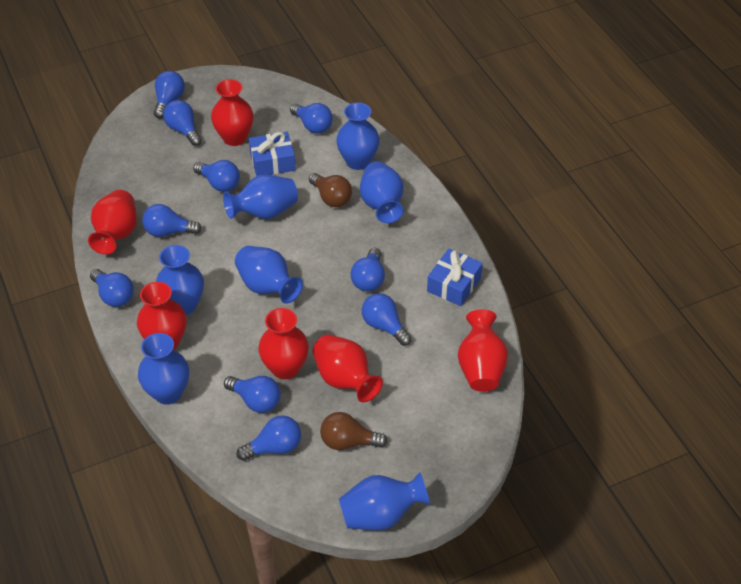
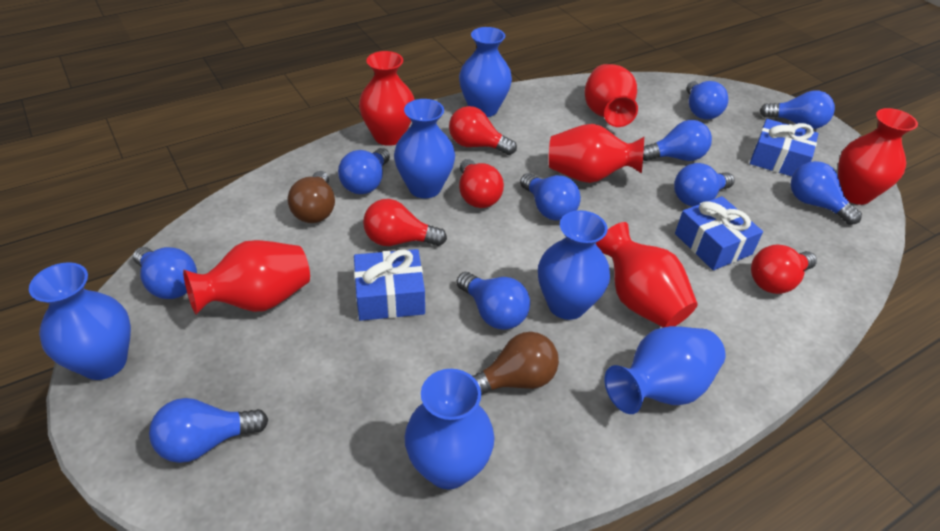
blue gift: [249,132,296,176] [427,248,483,306] = 2 -> [354,249,425,321] [675,196,763,270] [750,119,819,176] = 3
blue vase: [138,333,189,405] [156,245,204,315] [223,175,298,219] [235,246,303,303] [336,103,380,170] [339,472,430,530] [360,161,404,223] = 7 -> [29,262,131,380] [394,99,455,198] [404,369,495,489] [459,27,512,117] [538,210,610,320] [605,326,726,414] = 6
red light bulb: none = 0 -> [363,199,447,246] [449,106,517,155] [459,159,504,208] [751,244,817,294] = 4

